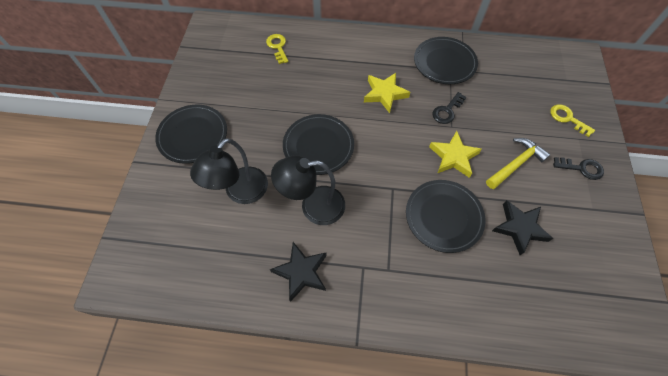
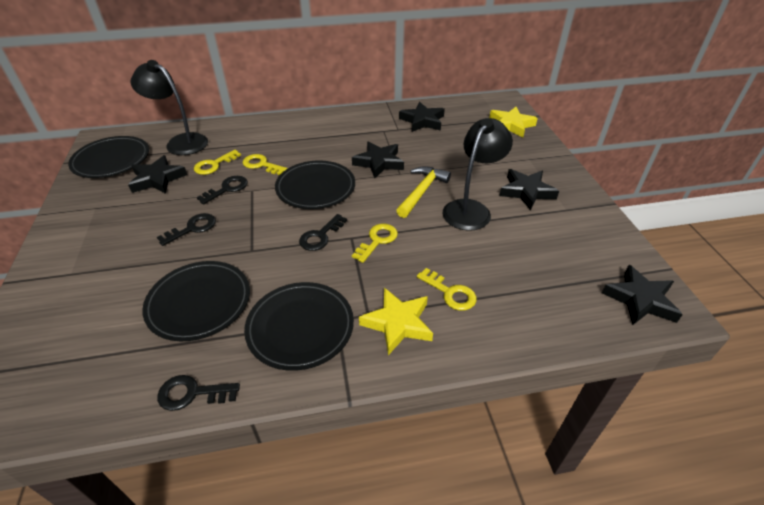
black key: [432,92,466,124] [553,157,604,180] = 2 -> [157,213,216,246] [157,375,240,411] [197,176,248,205] [299,214,347,251] = 4
black star: [270,242,327,302] [492,200,553,255] = 2 -> [128,155,187,194] [352,142,404,178] [399,102,445,132] [499,169,559,211] [602,265,683,325] = 5
yellow key: [266,34,288,64] [550,104,595,137] = 2 -> [194,150,241,175] [243,154,288,175] [352,224,398,263] [417,268,477,311] = 4

